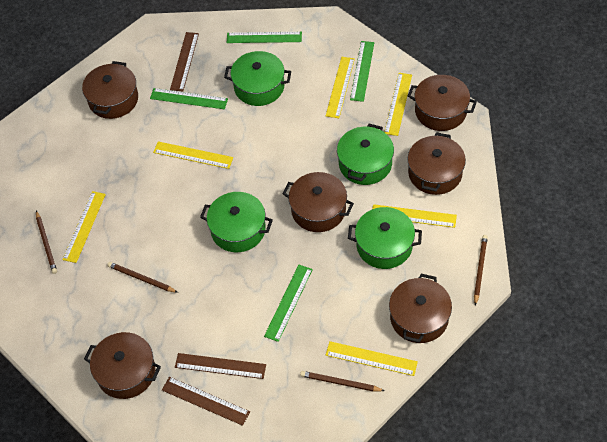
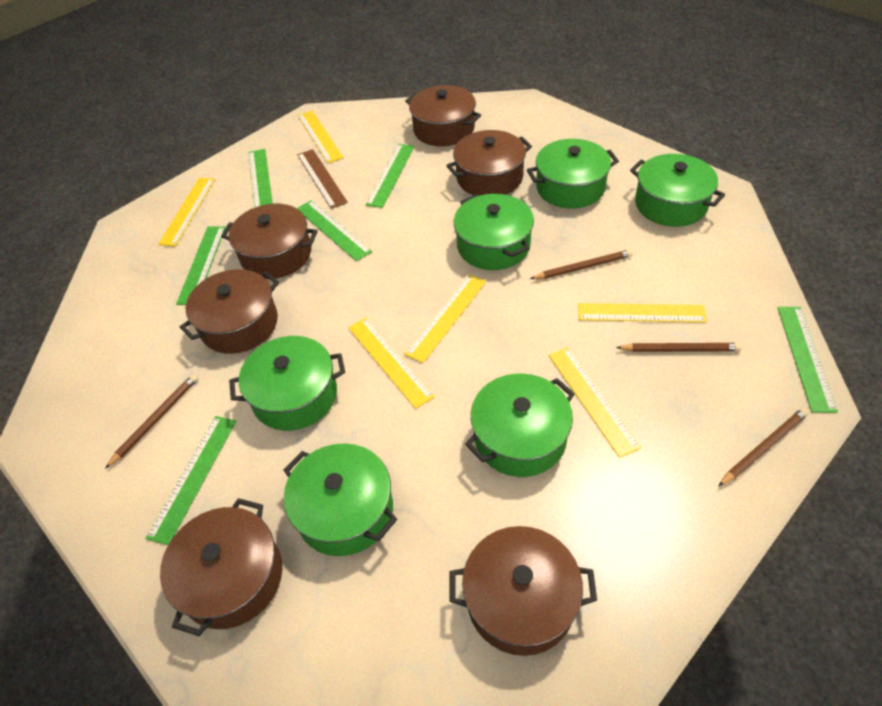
brown ruler: [162,377,250,426] [170,32,199,91] [175,353,266,379] = 3 -> [297,149,348,209] = 1
green pot: [200,192,273,252] [224,51,291,106] [337,124,394,185] [348,207,422,269] = 4 -> [229,336,345,431] [284,443,397,556] [454,194,534,270] [465,374,575,477] [527,139,619,209] [630,154,725,227] = 6
green ruler: [150,88,228,109] [227,32,302,43] [264,265,313,342] [350,41,374,102] = 4 -> [145,416,236,545] [176,226,226,305] [249,149,273,208] [297,200,372,261] [365,144,414,208] [777,307,838,413] = 6

